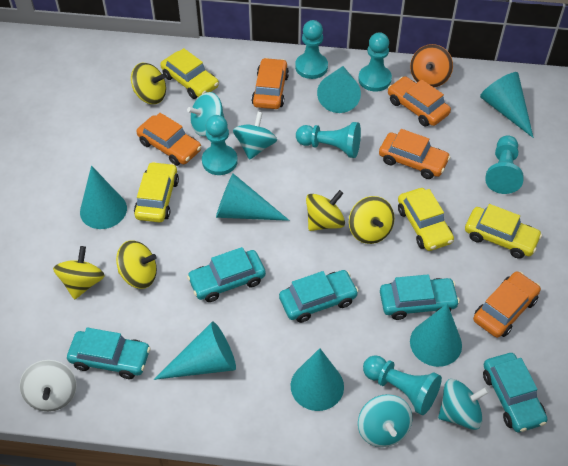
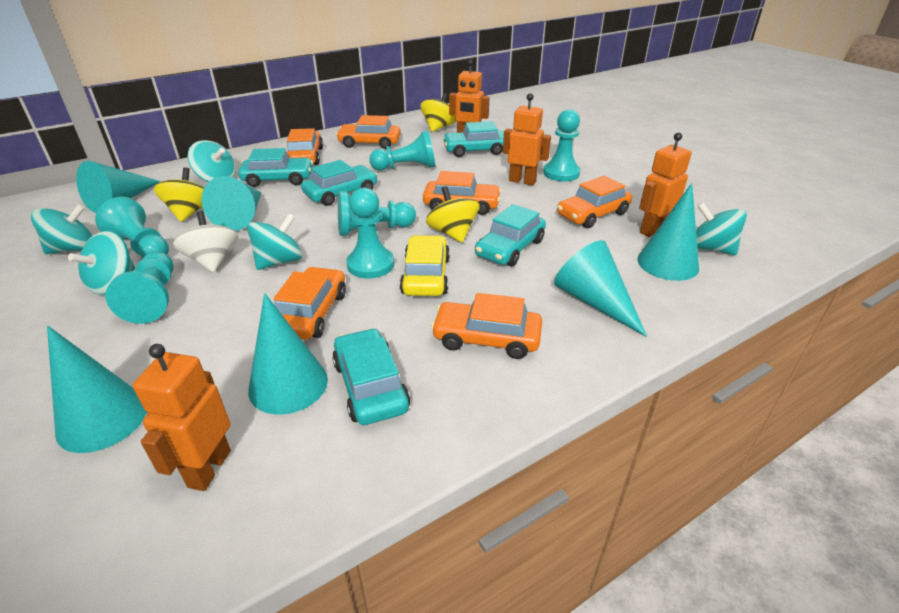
orange car: [136,113,201,166] [252,58,289,109] [379,129,450,179] [388,76,451,126] [473,271,541,338] = 5 -> [274,267,346,340] [287,128,323,165] [336,115,401,149] [423,171,501,215] [431,293,542,359] [557,176,632,228] = 6
orange robot: none = 0 -> [133,344,231,491] [449,59,489,133] [503,93,551,186] [639,133,692,237] = 4
orange spinning top: [410,44,453,88] = 1 -> none = 0
turquoise cone: [80,166,127,229] [154,322,236,380] [216,173,290,221] [291,348,344,411] [317,66,361,113] [410,303,462,367] [480,72,534,138] = 7 -> [47,326,147,453] [76,161,161,213] [202,176,261,231] [248,293,328,415] [554,240,647,337] [638,183,699,281] = 6
turquoise spinning top: [187,92,224,136] [233,112,277,160] [358,394,412,447] [438,379,489,430] = 4 -> [31,204,92,254] [68,231,135,295] [188,140,236,182] [247,213,302,270] [696,202,747,255] = 5
yellow car: [134,162,179,222] [160,48,219,99] [398,188,454,251] [465,204,542,259] = 4 -> [400,235,450,296] = 1
yellow spinning top: [53,246,105,300] [116,240,157,289] [131,63,166,104] [306,190,345,231] [349,196,395,244] = 5 -> [154,167,204,222] [421,93,456,132] [426,186,479,243] = 3

